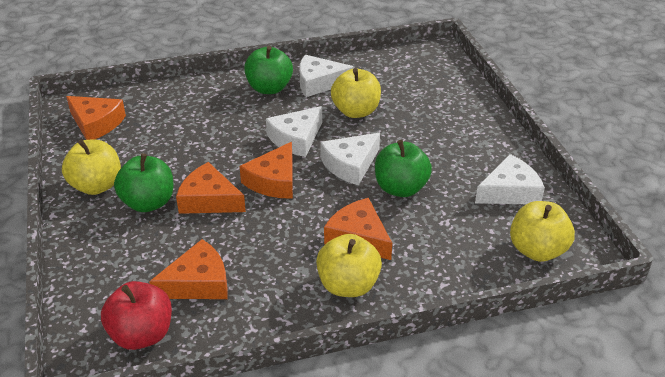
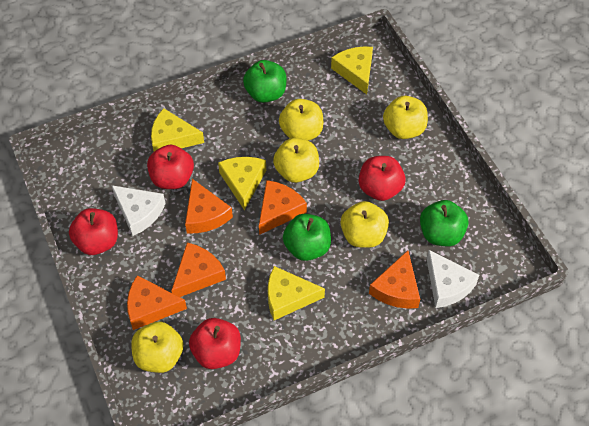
red apple: [101,281,172,350] = 1 -> [69,208,118,255] [147,145,194,189] [189,318,241,369] [359,156,406,201] = 4
white cheese: [266,106,322,157] [299,55,354,97] [320,133,380,185] [475,154,545,204] = 4 -> [112,185,166,236] [427,250,479,308] = 2
yellow apple: [62,139,121,195] [316,234,382,297] [331,68,381,118] [510,201,575,262] = 4 -> [131,322,184,373] [273,138,319,183] [279,99,323,141] [341,201,389,248] [383,96,428,139] = 5
yellow cheese: none = 0 -> [151,108,204,151] [218,157,266,211] [268,266,325,320] [331,46,373,94] = 4

